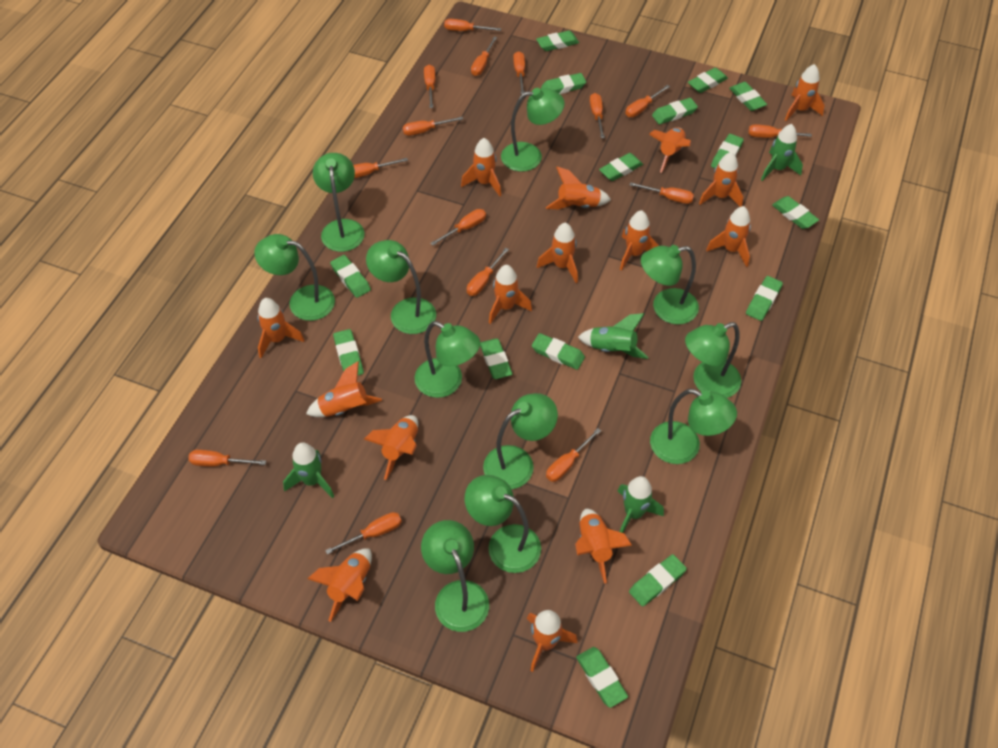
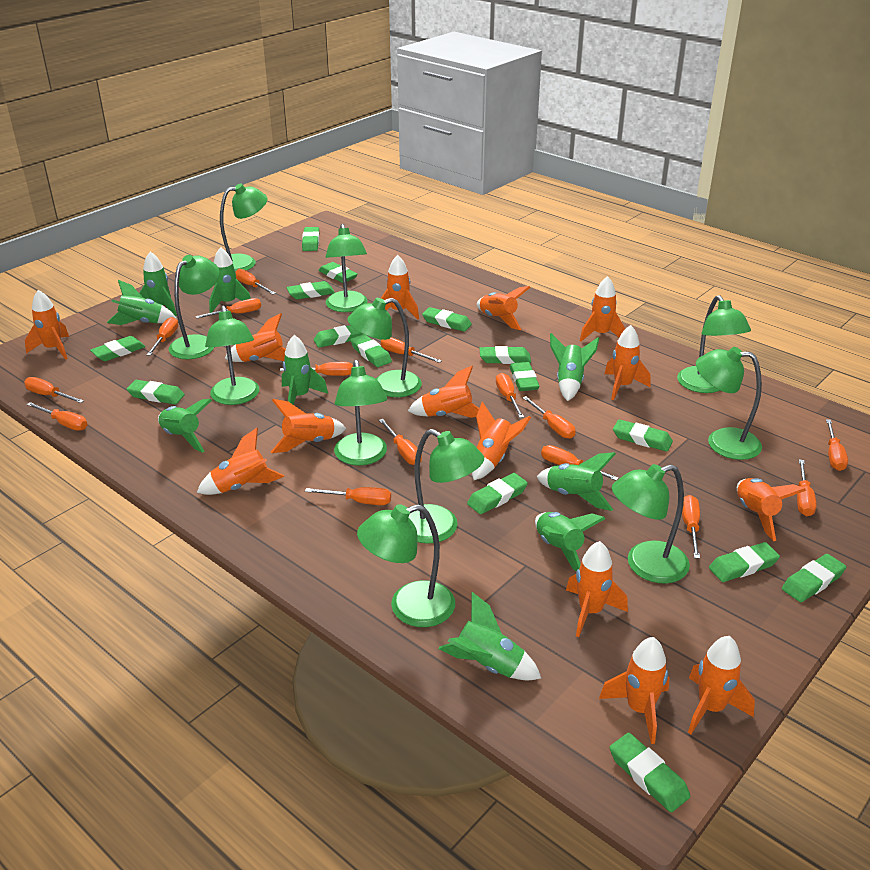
green rocket: [283,442,334,498] [578,313,648,359] [618,476,664,533] [761,124,803,181] = 4 -> [107,280,177,325] [139,252,177,316] [158,399,212,453] [209,247,251,313] [282,335,328,405] [438,592,541,680] [535,512,605,572] [537,452,616,511] [550,333,599,401] = 9
orange rocket: [257,298,304,358] [306,361,382,417] [307,548,372,622] [364,415,418,480] [461,138,501,196] [489,265,532,324] [527,610,578,672] [537,223,578,283] [546,167,611,209] [575,509,632,584] [620,210,659,270] [649,127,691,173] [699,152,743,207] [706,206,751,267] [785,64,825,121] = 15 -> [25,290,69,360] [197,428,284,495] [224,313,286,362] [271,399,346,453] [381,255,419,319] [408,366,479,418] [472,401,531,480] [477,286,531,330] [566,541,628,637] [580,276,625,342] [599,637,670,744] [605,325,651,400] [688,636,755,734] [737,478,806,541] = 14

